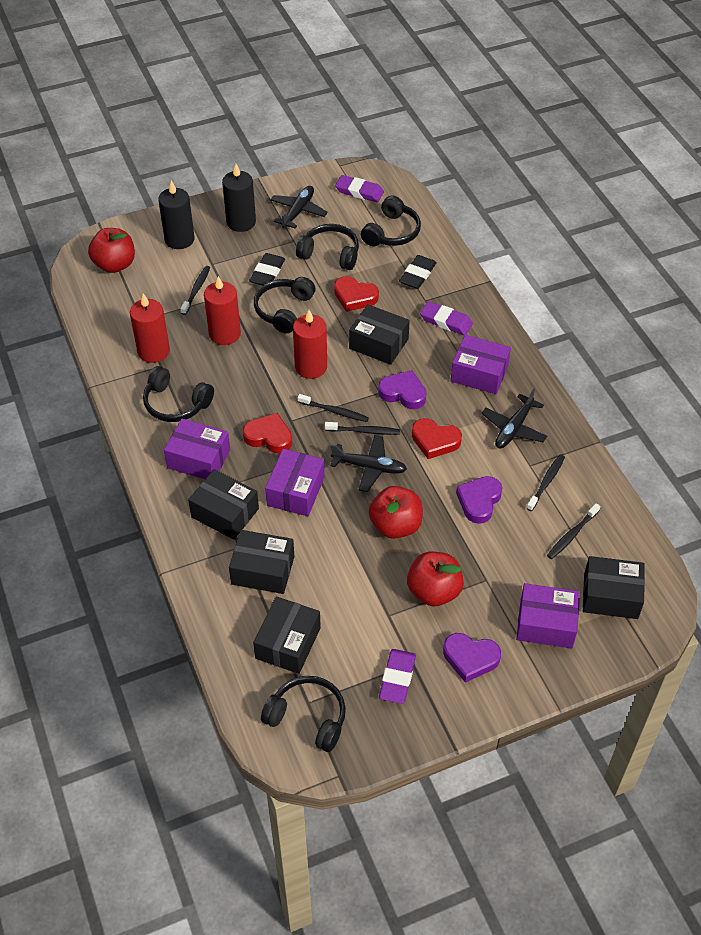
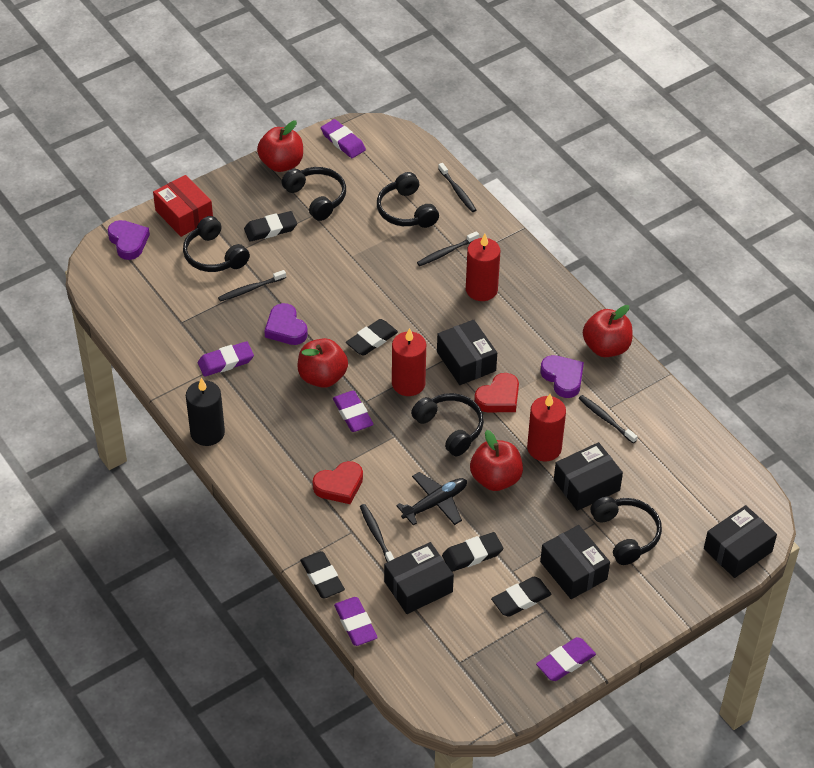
black candle: [158,180,195,249] [222,164,256,232] = 2 -> [186,378,225,446] = 1
black eraser: [249,253,285,286] [399,255,437,289] = 2 -> [244,211,297,242] [300,551,345,598] [346,319,398,356] [442,532,503,572] [491,577,552,617] = 5
black plane: [270,186,328,228] [330,435,407,492] [482,388,547,449] = 3 -> [396,472,467,525] = 1
purple box: [164,419,230,479] [265,449,325,516] [451,335,511,394] [516,583,580,648] = 4 -> none = 0
purple eraser: [335,175,384,202] [379,649,416,704] [420,301,473,335] = 3 -> [198,341,254,377] [321,119,366,158] [333,391,374,432] [334,597,378,646] [536,637,596,681] = 5
red apple: [88,228,135,273] [369,486,423,539] [407,552,464,607] = 3 -> [257,121,303,172] [297,338,348,388] [470,430,523,491] [583,305,633,357] = 4
red box: none = 0 -> [153,175,213,237] = 1
red heart: [242,413,292,453] [334,276,379,312] [412,418,462,459] = 3 -> [313,461,363,504] [474,373,519,412] = 2

